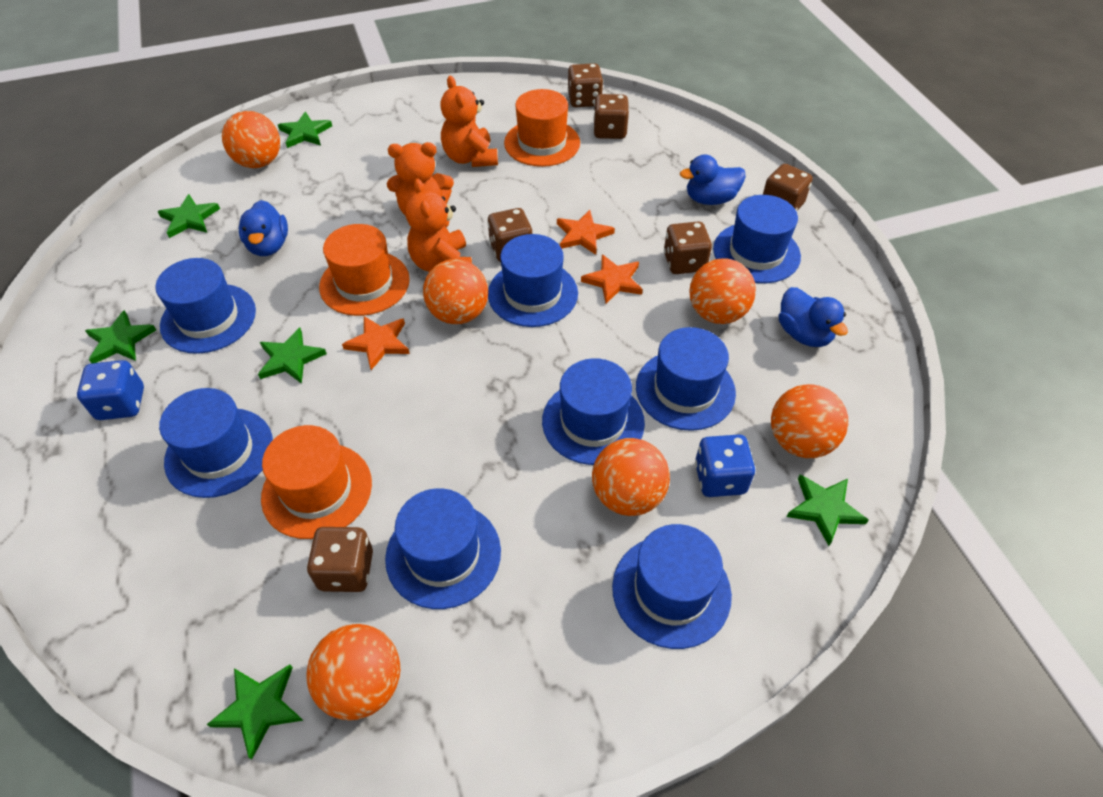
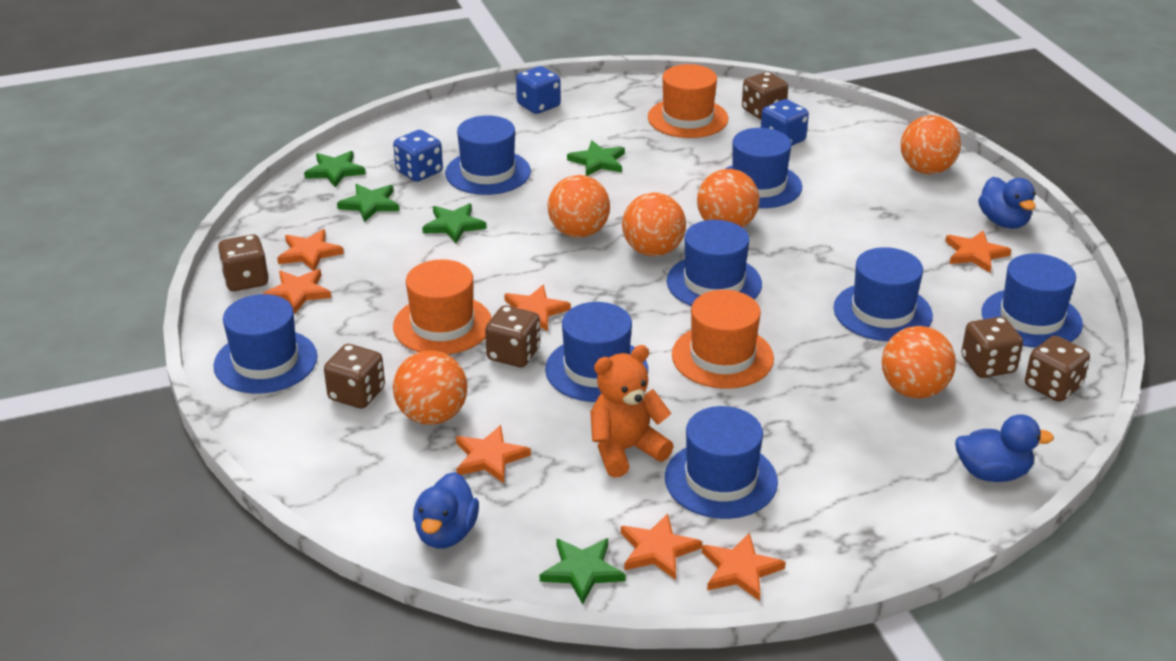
blue dice: [77,360,144,420] [695,434,755,497] = 2 -> [393,130,443,182] [516,66,561,114] [761,99,809,146] = 3
green star: [85,310,156,363] [157,194,220,238] [207,664,304,760] [258,328,327,384] [278,112,332,148] [786,474,869,546] = 6 -> [304,151,366,188] [337,184,399,222] [422,203,487,243] [540,538,626,604] [567,140,625,176] = 5
orange star: [342,316,410,370] [557,210,615,255] [581,254,643,303] = 3 -> [263,269,331,313] [277,229,344,271] [456,425,531,483] [504,285,571,331] [621,513,702,580] [702,533,786,601] [945,231,1012,273] = 7
orange teddy bear: [387,142,454,216] [406,179,472,272] [440,76,498,167] = 3 -> [590,345,674,478] = 1

